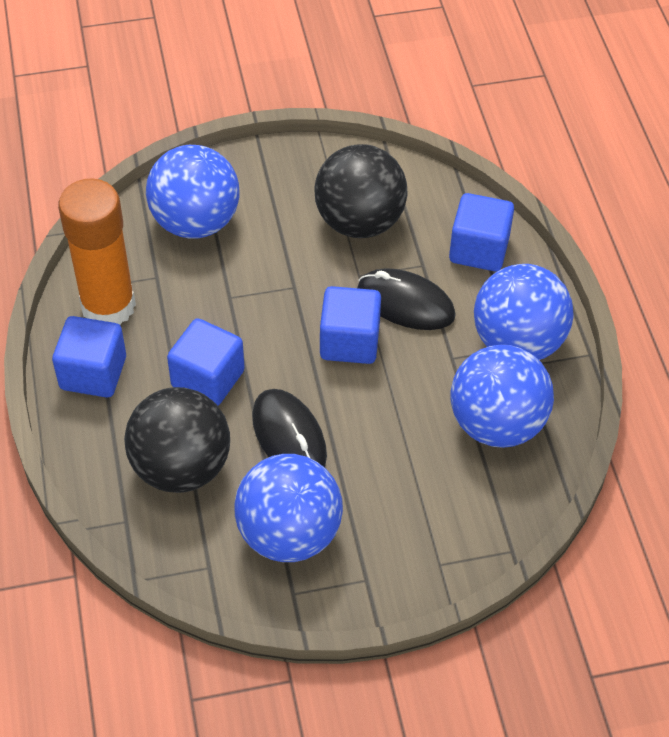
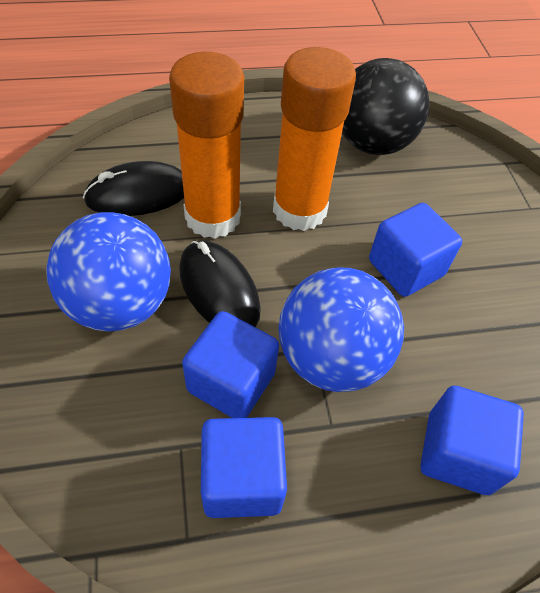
black ball: [124,387,230,493] [314,144,408,238] = 2 -> [342,58,430,155] = 1
blue ball: [146,145,239,239] [234,454,343,562] [450,344,554,448] [474,264,574,360] = 4 -> [46,212,171,332] [278,268,404,392] = 2
orange glue stick: [58,178,136,325] = 1 -> [169,52,244,239] [273,47,356,231] = 2

